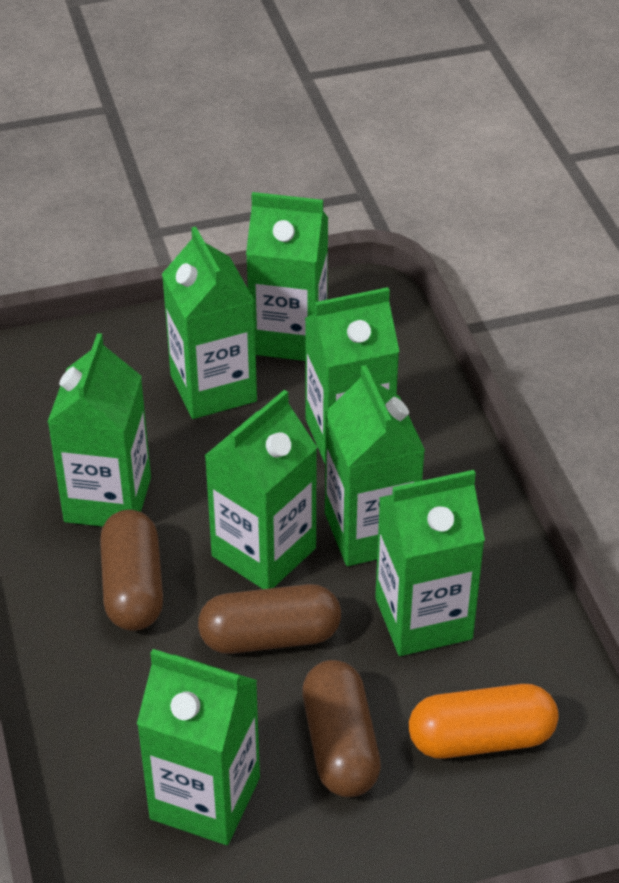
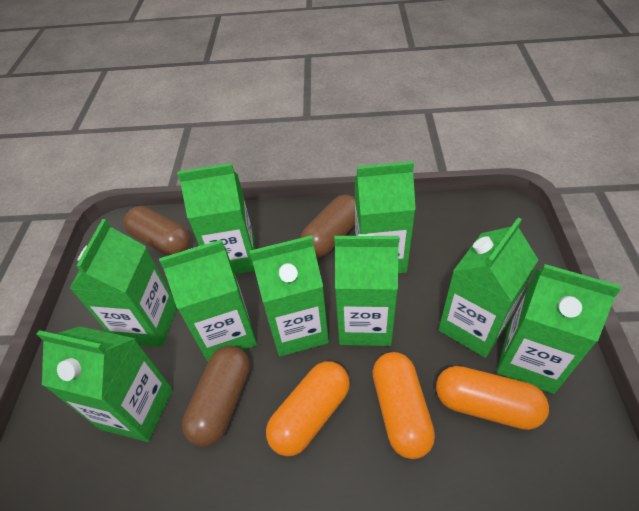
green carton: [48,333,151,527] [137,649,260,845] [162,226,257,419] [204,390,318,589] [246,192,328,361] [305,287,399,463] [325,365,425,566] [375,470,485,656] = 8 -> [37,326,173,442] [69,219,177,347] [159,240,257,362] [177,163,256,274] [250,235,329,357] [334,234,399,346] [355,161,416,273] [438,218,538,358] [497,264,621,394] = 9
orange capsule: [409,684,558,759] = 1 -> [266,361,350,456] [372,352,435,459] [436,366,549,430] = 3

